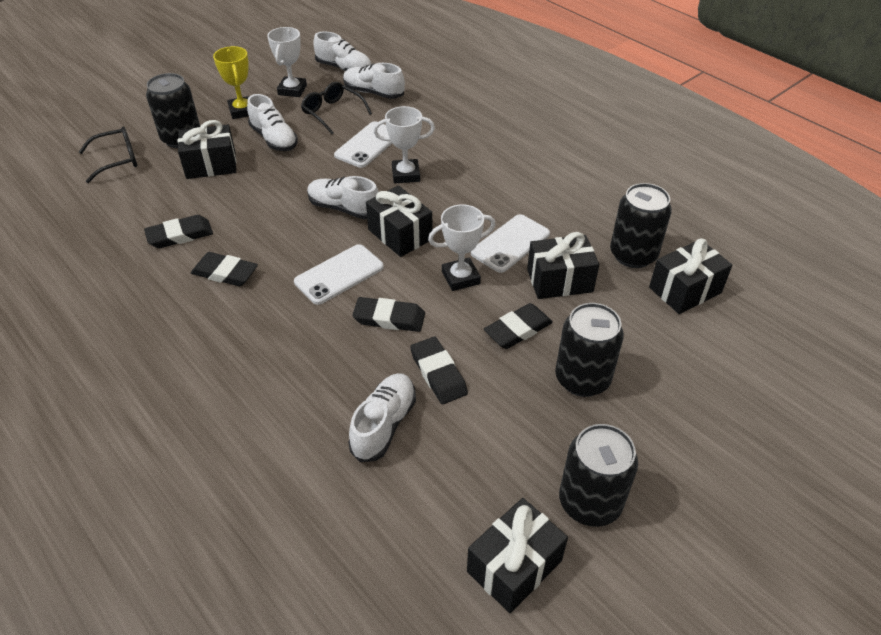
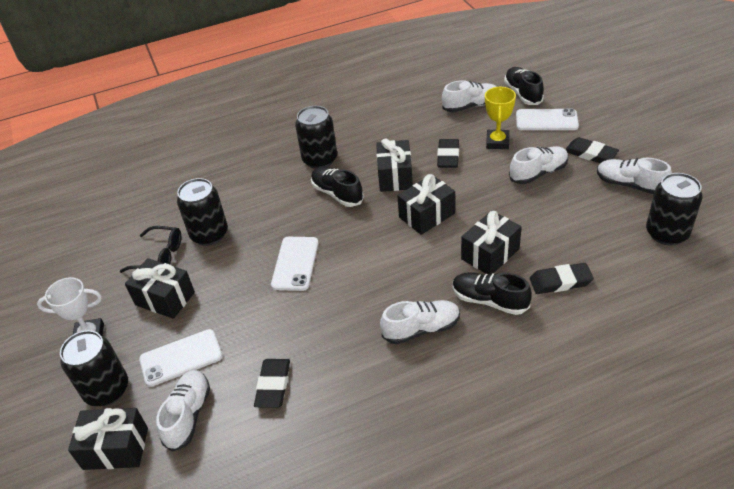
black eraser: [144,215,213,248] [191,252,258,286] [352,297,425,332] [410,337,468,404] [484,303,553,349] = 5 -> [254,359,290,408] [437,139,459,168] [530,263,594,294] [565,137,619,163] = 4
black glasses: [79,126,137,183] [301,82,372,134] = 2 -> [120,226,181,273] = 1
black shoe: none = 0 -> [311,166,364,207] [453,272,532,315] [504,67,544,105] = 3
white trophy: [267,27,307,97] [373,106,435,183] [428,205,496,291] = 3 -> [37,277,104,336] = 1

